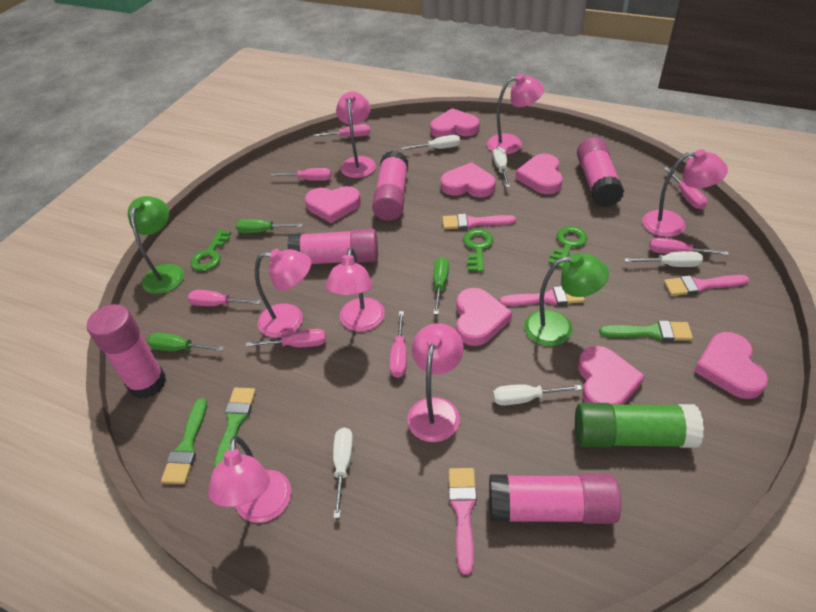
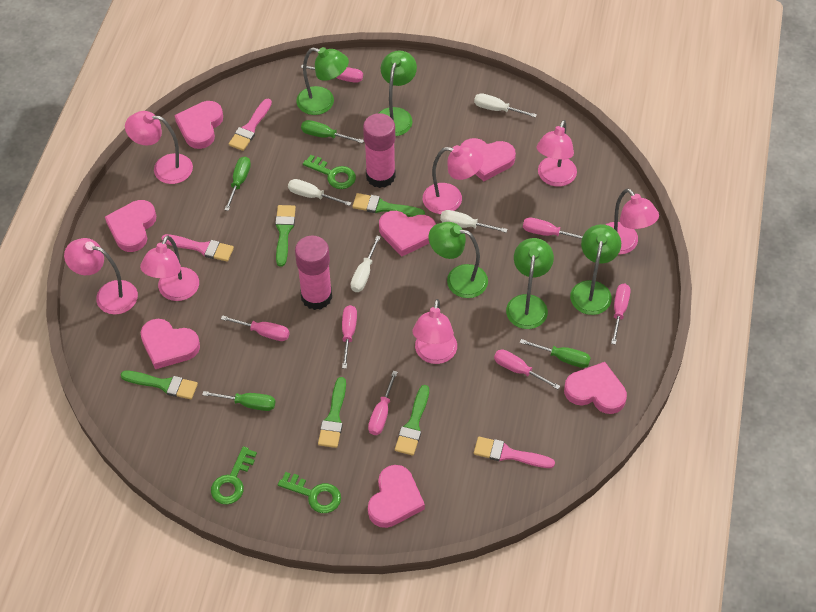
green brush: [161,398,207,484] [214,387,256,469] [599,320,693,341] = 3 -> [121,371,198,399] [275,205,296,267] [318,377,346,448] [352,193,425,217] [395,385,429,456] = 5
green glue stick: [575,403,704,448] = 1 -> none = 0
green lamp: [128,196,184,294] [524,253,609,346] = 2 -> [296,47,349,115] [379,51,417,136] [429,222,488,298] [506,238,554,329] [570,224,621,315] = 5
green screwdriver: [147,333,224,351] [236,219,303,233] [433,257,449,314] = 3 -> [202,391,275,411] [224,156,251,211] [301,120,364,143] [520,339,591,368] = 4
pink brush: [442,214,516,229] [449,468,477,575] [499,286,585,306] [664,275,749,296] = 4 -> [162,234,234,262] [229,99,272,151] [474,437,555,468] = 3
pink glue stick: [87,304,166,399] [287,229,378,264] [372,151,408,221] [489,474,621,524] [577,137,624,207] = 5 -> [295,236,332,310] [363,113,396,188] = 2
white screwdriver: [333,428,353,518] [401,135,460,150] [493,147,510,187] [493,384,582,406] [624,251,703,267] = 5 -> [288,179,351,206] [351,236,381,292] [440,210,508,233] [474,93,537,118] = 4

